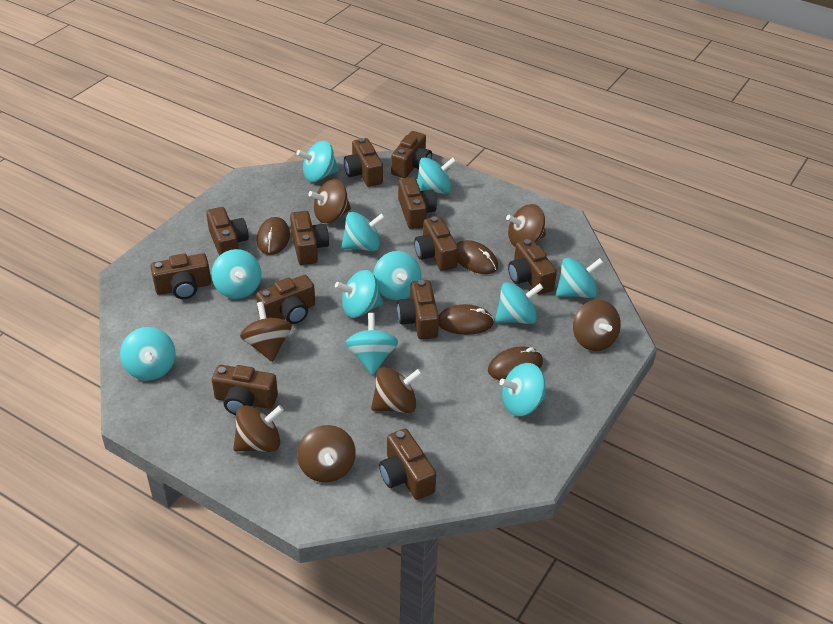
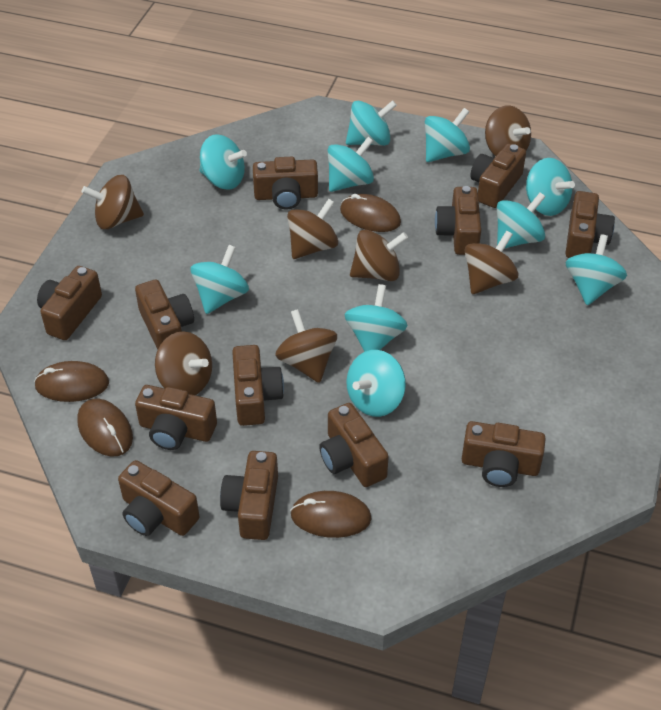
turquoise spinning top: [120,327,176,380] [211,249,261,299] [296,141,339,182] [335,270,383,318] [341,212,385,251] [346,313,398,375] [373,251,421,300] [417,157,456,194] [495,282,543,324] [499,363,546,416] [556,258,604,298] = 11 -> [191,245,249,314] [200,134,247,190] [328,137,374,192] [345,284,408,352] [346,100,397,146] [346,350,406,417] [425,108,470,162] [497,192,545,248] [526,158,575,216] [566,234,627,305] = 10

